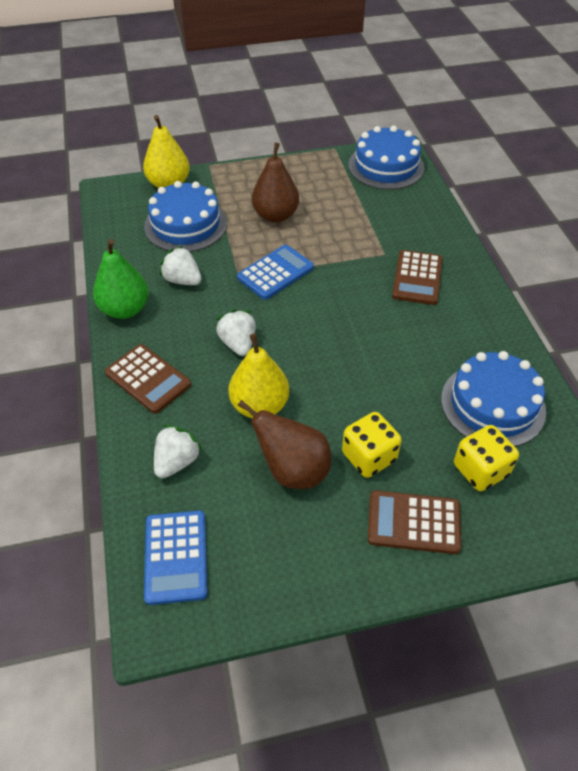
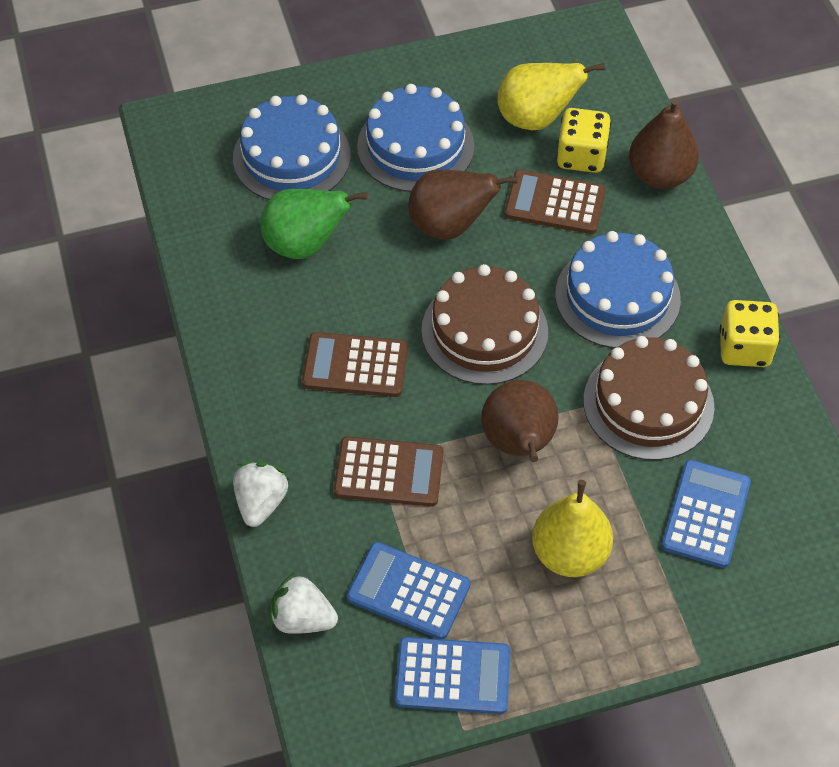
blue calculator: [144,510,208,605] [237,245,314,300] = 2 -> [347,542,470,639] [395,637,510,714] [662,460,751,568] = 3
brown cake: none = 0 -> [421,264,548,385] [583,336,715,460] = 2
brown pear: [238,400,331,489] [252,142,299,223] = 2 -> [408,169,519,239] [481,380,559,462] [629,98,699,189] = 3
white strawberry: [154,425,203,478] [160,246,201,285] [216,309,256,356] = 3 -> [233,462,289,527] [270,572,338,634] = 2

